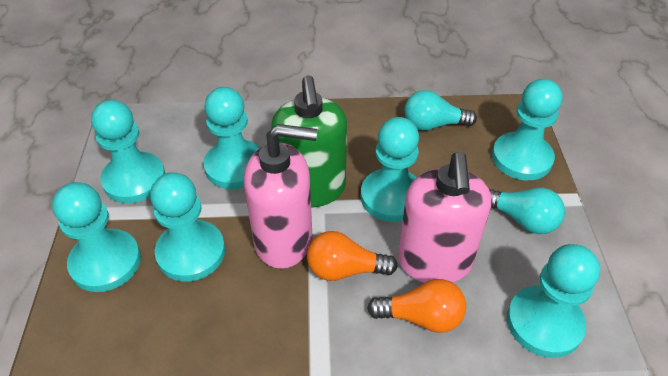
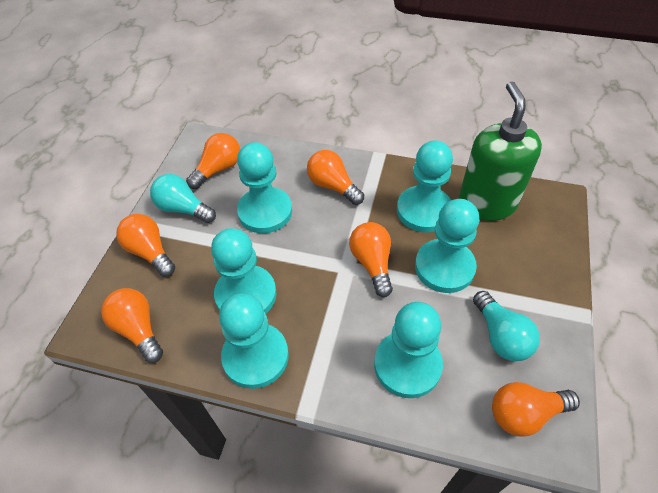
orange light bulb: [307,231,398,281] [367,279,466,333] = 2 -> [101,288,163,363] [116,214,175,277] [186,133,240,189] [307,150,364,205] [349,222,393,297] [492,382,580,437] = 6
pink soap dispenser: [244,124,317,269] [398,152,491,283] = 2 -> none = 0
turquoise pawn: [52,182,141,292] [91,100,165,203] [150,172,225,282] [204,87,260,189] [361,117,419,222] [492,79,562,180] [507,244,600,358] = 7 -> [211,228,276,314] [219,293,289,389] [237,142,292,233] [374,302,443,398] [397,140,453,233] [415,199,479,293] = 6

